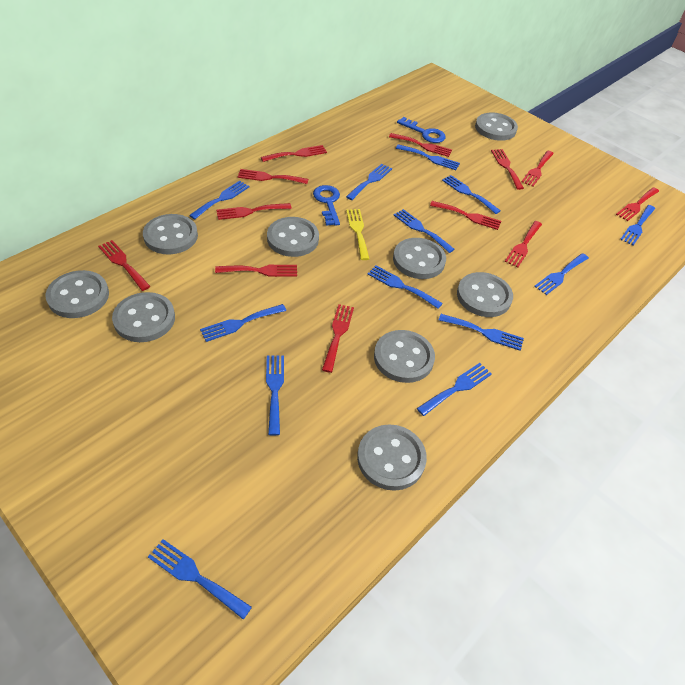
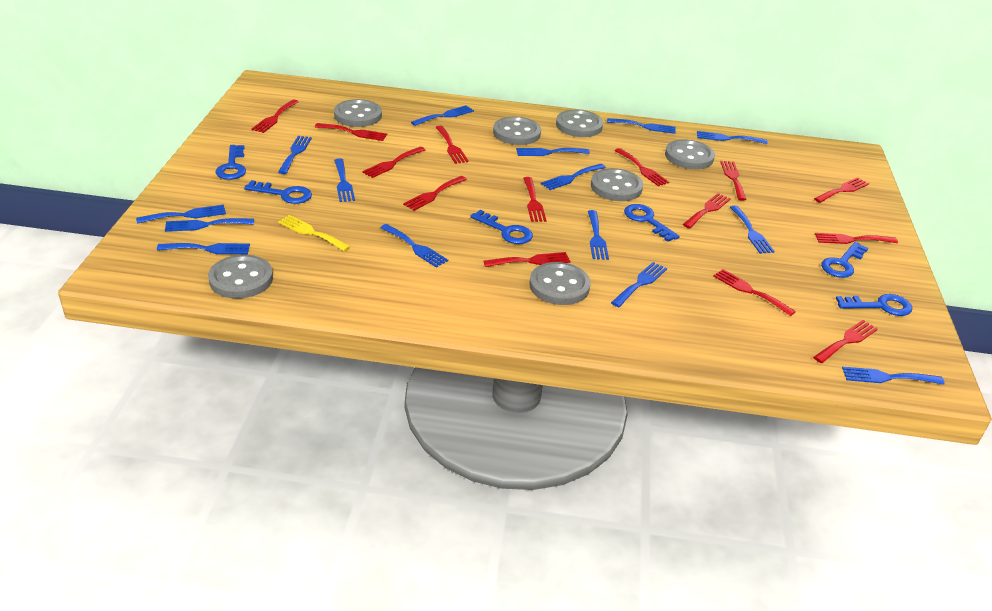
blue fork: [148,539,252,620] [189,180,249,219] [200,304,286,342] [266,355,284,436] [346,164,392,200] [368,265,443,309] [394,209,455,253] [396,144,460,170] [417,363,492,416] [439,314,524,351] [442,175,501,214] [534,253,589,295] [620,205,655,245] = 13 -> [136,205,226,224] [157,243,250,254] [165,218,254,232] [278,136,312,174] [334,158,355,202] [380,224,448,268] [411,105,474,126] [516,148,590,156] [541,164,606,190] [588,210,609,260] [607,118,676,134] [611,262,667,307] [697,131,768,144] [730,206,775,254] [842,367,945,385] = 15
blue key: [313,185,340,226] [397,117,446,143] = 2 -> [216,145,246,180] [244,180,312,204] [470,210,533,244] [624,204,680,242] [821,242,868,278] [836,294,912,316] = 6
grey button: [45,270,109,318] [112,292,175,342] [143,214,198,255] [267,217,319,257] [357,424,427,491] [374,330,435,383] [393,238,446,279] [457,272,513,317] [475,112,518,141] = 9 -> [208,255,273,298] [334,99,382,127] [493,116,541,145] [529,262,591,305] [556,110,603,137] [591,168,643,201] [665,140,715,169] = 7
red fork: [98,240,150,291] [215,265,297,277] [216,203,292,220] [238,169,308,184] [261,145,327,162] [322,304,354,373] [389,133,452,157] [430,201,501,230] [491,149,524,190] [505,221,542,267] [521,151,554,187] [616,187,659,221] = 12 -> [251,100,298,133] [315,123,387,141] [362,147,425,178] [403,176,467,211] [435,126,469,164] [483,252,570,267] [523,177,547,222] [615,148,669,186] [683,193,731,228] [713,269,796,316] [720,161,747,201] [813,320,878,363] [814,177,869,203] [815,233,898,244] = 14

